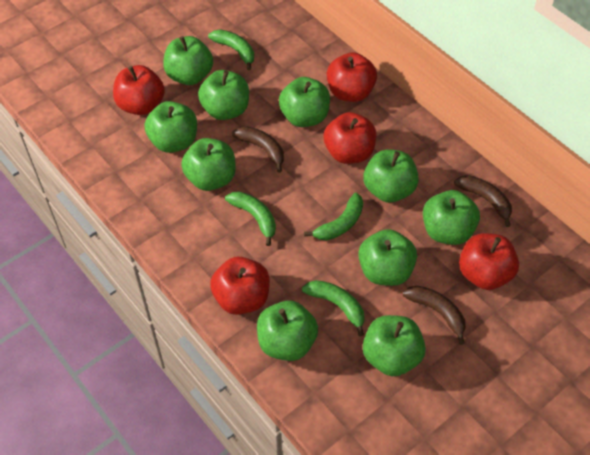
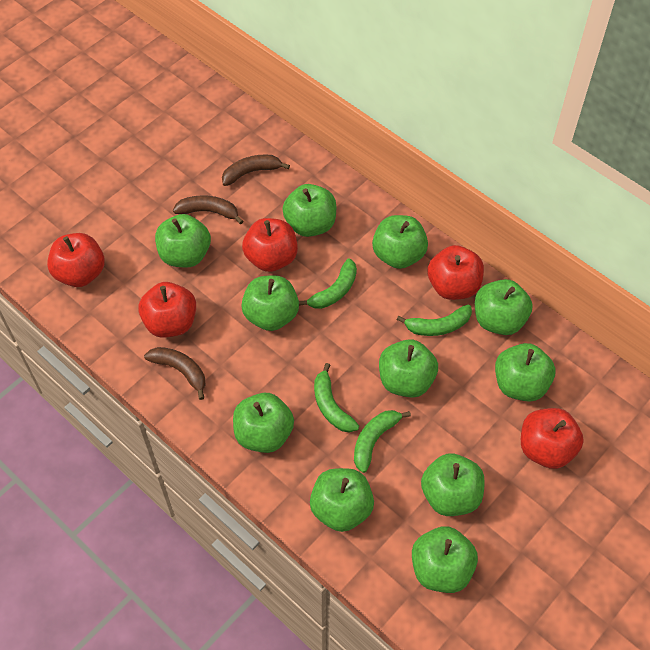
green apple: [144,101,197,153] [163,36,213,85] [181,138,236,191] [198,70,249,120] [257,300,318,361] [279,77,330,127] [358,229,417,286] [363,149,419,203] [363,315,426,376] [423,190,480,245] = 10 -> [155,214,211,268] [233,393,294,453] [241,275,299,331] [282,184,336,237] [310,468,374,532] [372,215,428,269] [379,339,438,398] [412,526,478,593] [421,453,485,516] [475,279,533,335] [495,343,555,402] = 11

